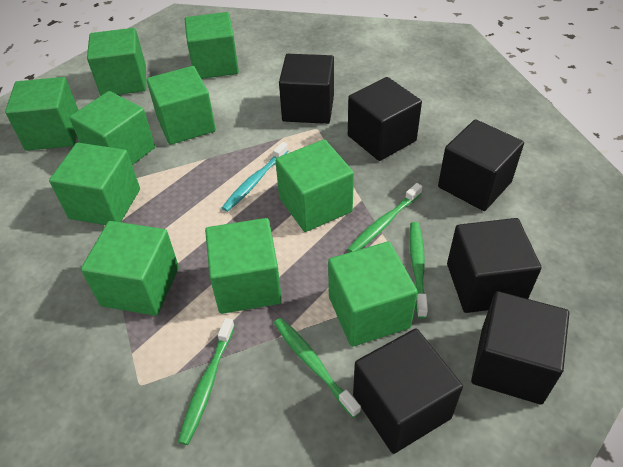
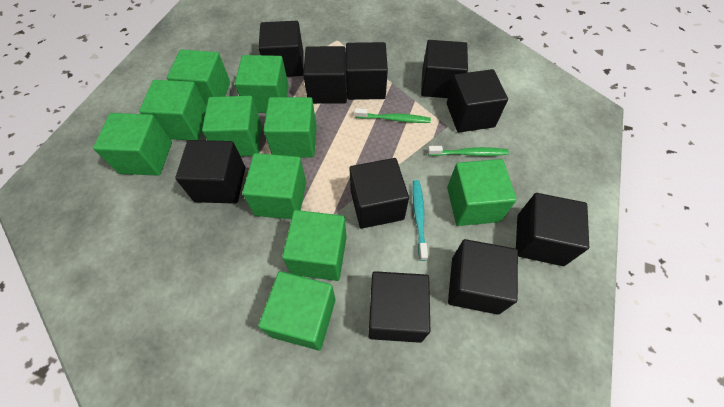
black cube: [279,54,334,124] [348,77,422,161] [353,329,463,454] [438,119,524,211] [447,218,542,313] [471,291,569,405] = 6 -> [175,140,245,204] [258,21,304,77] [303,46,347,104] [346,42,388,100] [350,158,409,229] [369,271,430,343] [421,40,468,98] [447,69,508,132] [448,239,518,315] [516,193,589,266] = 10
green toothbrush: [178,318,235,445] [274,318,361,418] [347,183,422,252] [409,222,428,318] = 4 -> [354,108,431,123] [428,146,509,156] = 2

